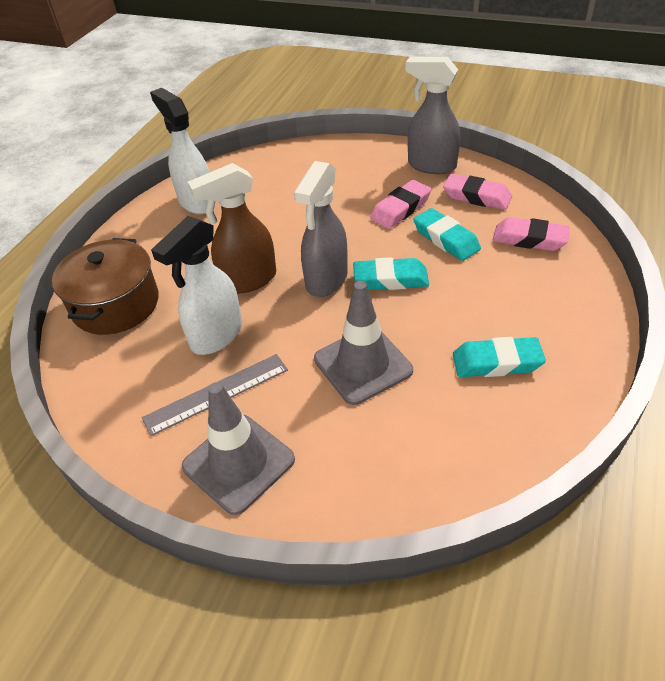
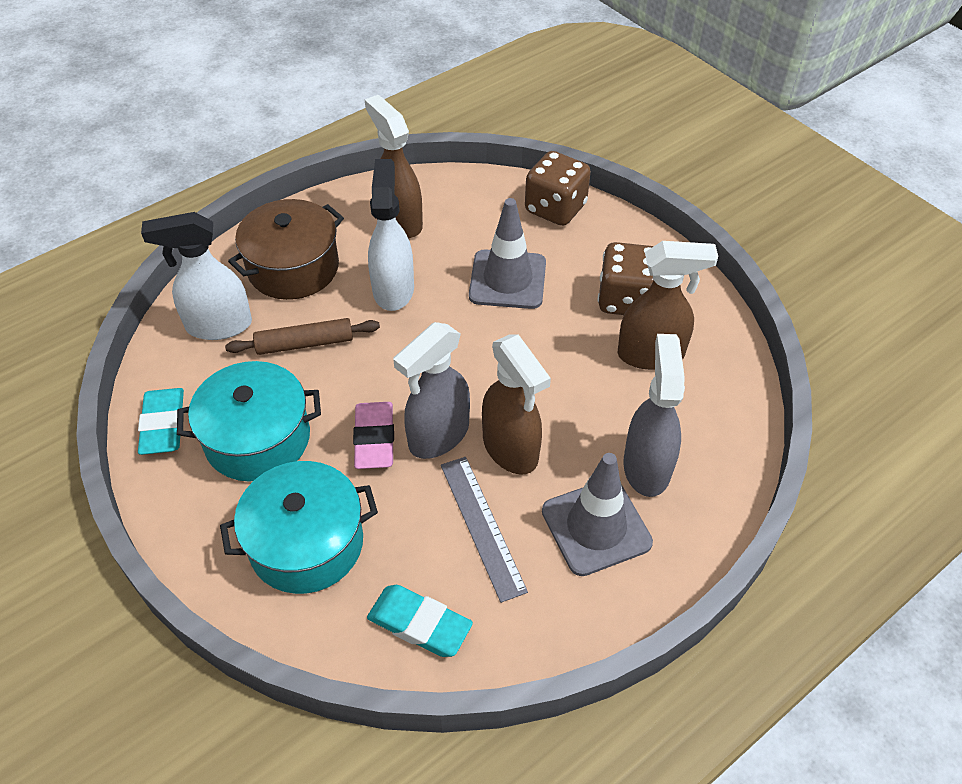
brown dice: none = 0 -> [525,151,591,226] [598,242,654,315] = 2
brown rolling pin: none = 0 -> [225,318,380,355] = 1
brown spray bottle: [188,163,276,293] = 1 -> [365,95,423,238] [482,334,551,474] [618,241,718,370] = 3
pink eraser: [370,180,431,229] [443,174,512,210] [493,217,570,251] = 3 -> [353,402,394,469] = 1
turquoise eraser: [353,257,429,290] [413,208,481,261] [453,337,546,377] = 3 -> [138,388,184,455] [367,585,473,657] = 2
turquoise pot: none = 0 -> [177,361,321,482] [220,461,378,594] = 2

